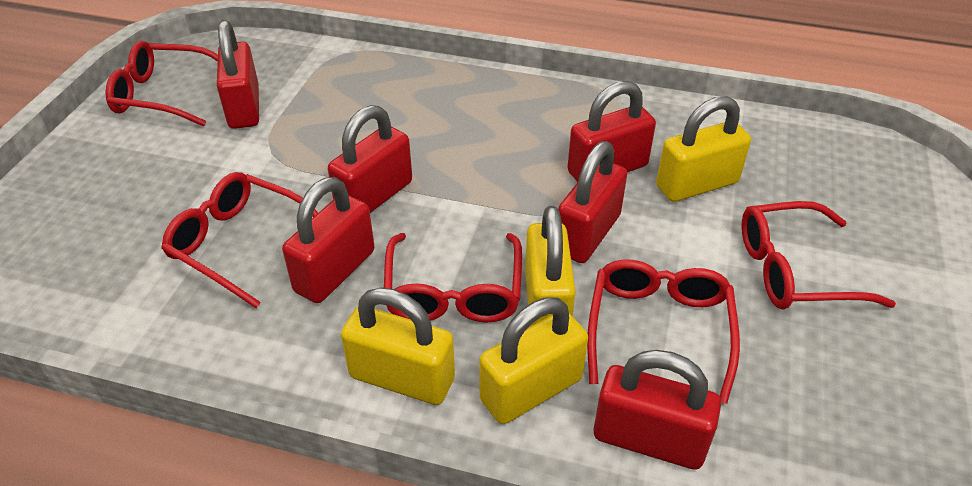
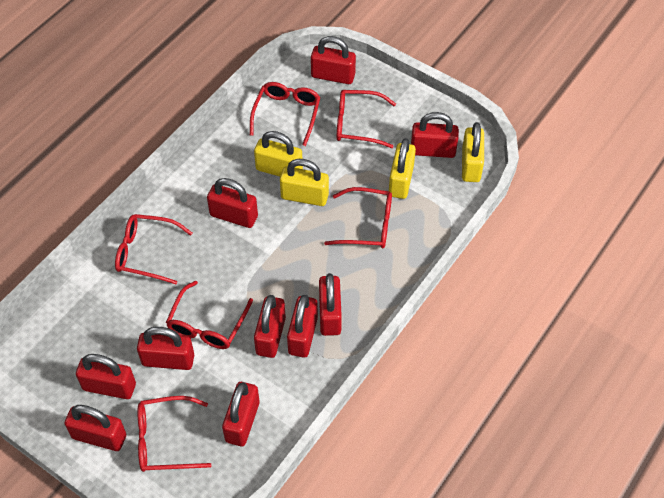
red glasses: [106,41,218,126] [161,172,318,308] [384,233,522,323] [587,259,740,404] [742,201,896,310] = 5 -> [115,214,192,284] [137,396,212,472] [166,281,253,349] [250,82,320,146] [324,187,392,248] [337,90,396,148] = 6
red padlock: [217,20,259,129] [282,177,375,303] [328,105,412,213] [558,141,627,263] [567,81,656,182] [594,350,721,470] = 6 -> [64,405,126,451] [76,354,136,399] [137,327,194,370] [207,178,258,228] [222,382,260,446] [254,295,286,358] [287,295,318,358] [311,36,356,84] [319,273,342,336] [411,112,459,158] = 10

